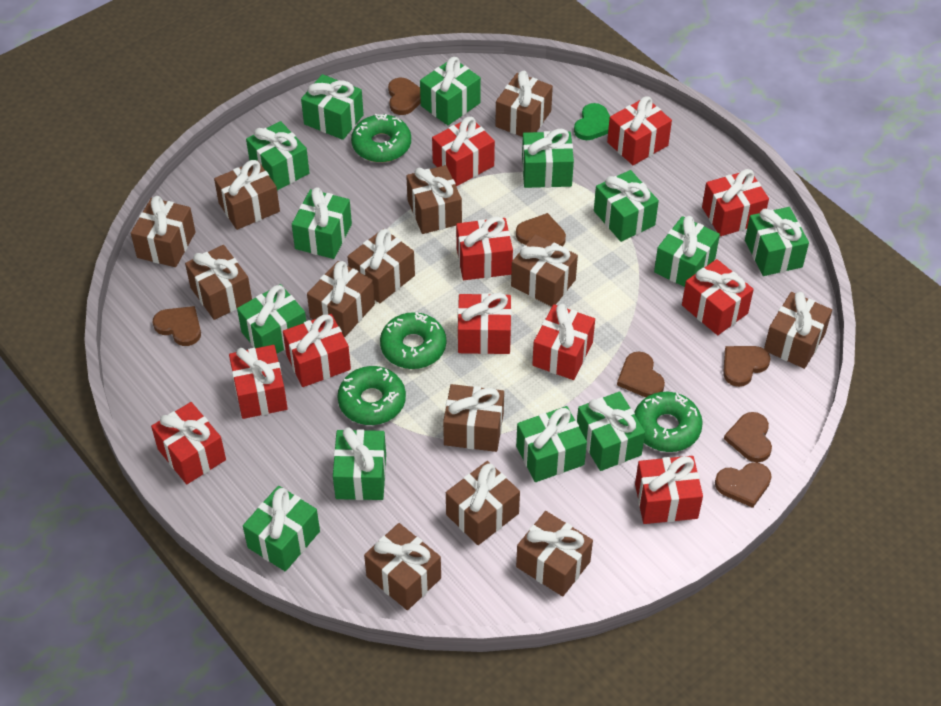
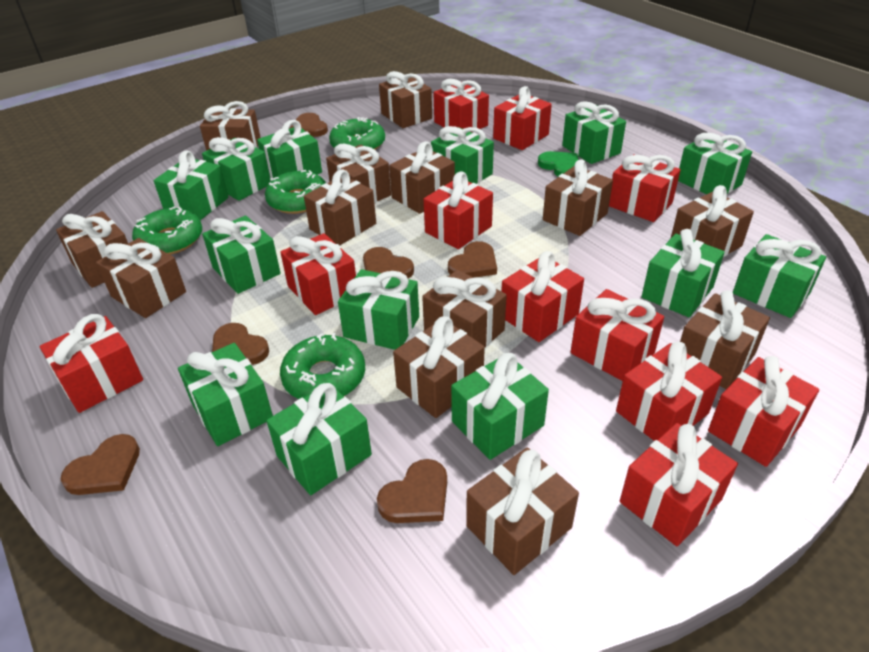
brown heart: [153,306,201,346] [388,77,421,115] [516,213,566,246] [617,351,665,397] [715,463,771,508] [723,346,770,387] [724,412,772,462] = 7 -> [61,434,140,495] [212,323,269,365] [289,113,328,137] [363,247,414,278] [377,459,447,523] [448,241,497,278] = 6

